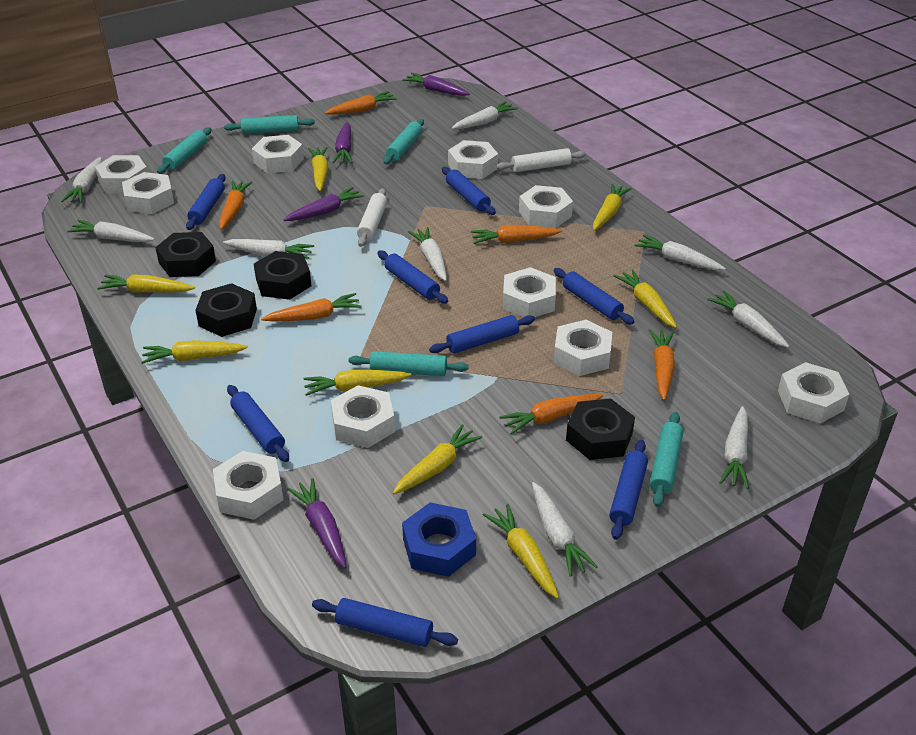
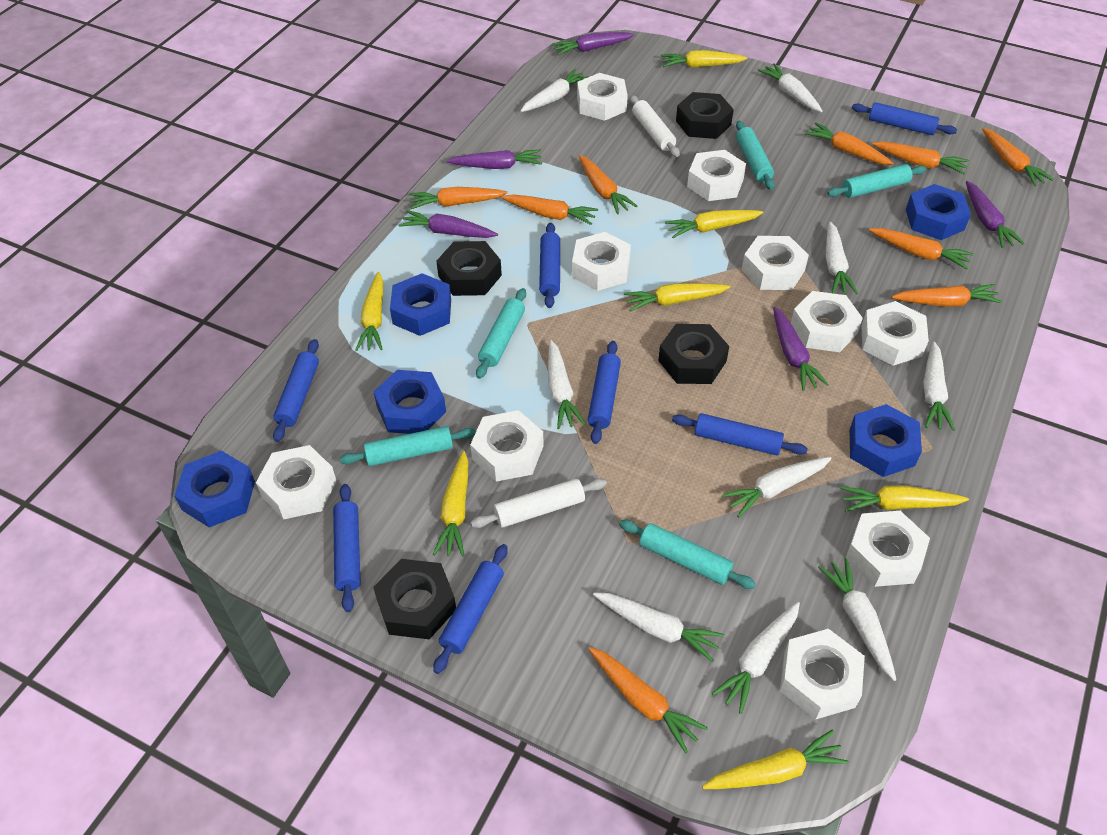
blue nut: [402,502,476,577] = 1 -> [174,451,255,527] [374,370,446,434] [390,273,451,336] [850,404,922,477] [906,184,971,240] = 5
blue rolling pin: [186,174,226,230] [227,385,289,462] [312,598,458,647] [377,250,448,304] [429,315,535,353] [442,167,496,215] [554,268,634,324] [609,440,648,540] = 8 -> [273,339,319,442] [333,484,361,612] [433,544,508,674] [539,223,560,308] [588,341,621,444] [672,413,808,456] [852,102,957,135] = 7
orange carrot: [219,181,252,230] [261,293,362,321] [324,91,397,115] [471,225,562,244] [499,394,604,435] [649,329,675,400] = 6 -> [409,187,508,209] [501,194,598,225] [579,155,637,214] [588,647,708,753] [805,122,894,165] [869,228,974,270] [872,141,969,174] [892,284,1002,307] [982,128,1054,186] = 9
purple carrot: [283,187,364,221] [286,478,347,569] [332,122,353,163] [403,73,470,96] = 4 -> [399,210,498,238] [447,150,542,169] [552,32,634,55] [773,307,829,391] [966,181,1025,248] = 5
yellow carrot: [97,274,195,293] [141,340,248,364] [303,370,411,396] [308,147,328,191] [393,424,483,494] [483,504,559,599] [593,184,632,231] [614,269,677,328] = 8 -> [355,272,383,351] [433,451,469,557] [624,283,730,312] [661,50,747,68] [665,210,763,238] [702,730,849,789] [840,485,969,512] = 7

